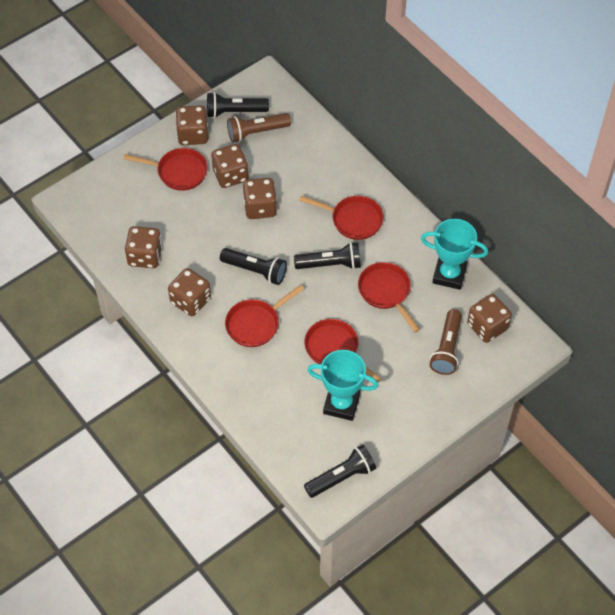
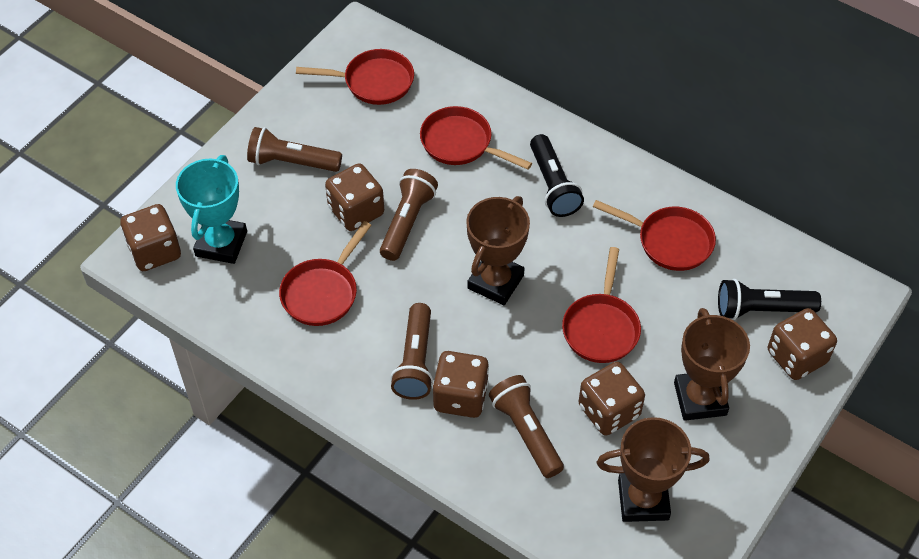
black flashlight: [207,92,269,118] [220,248,287,285] [294,242,361,270] [304,445,376,498] = 4 -> [530,134,584,217] [718,279,821,320] = 2
brown dice: [125,226,162,268] [168,268,211,316] [176,105,208,145] [211,144,248,188] [243,178,277,219] [467,294,512,343] = 6 -> [120,204,181,271] [325,163,384,231] [432,351,489,418] [578,362,645,436] [768,308,837,380] = 5
brown flashlight: [227,113,291,142] [430,309,462,375] = 2 -> [247,127,342,172] [380,169,438,261] [390,303,433,400] [489,375,564,478] = 4
brown trophy: none = 0 -> [466,196,530,305] [597,417,710,522] [674,308,750,421] = 3
turquoise trophy: [308,350,379,421] [421,219,488,290] = 2 -> [176,155,247,264] = 1

